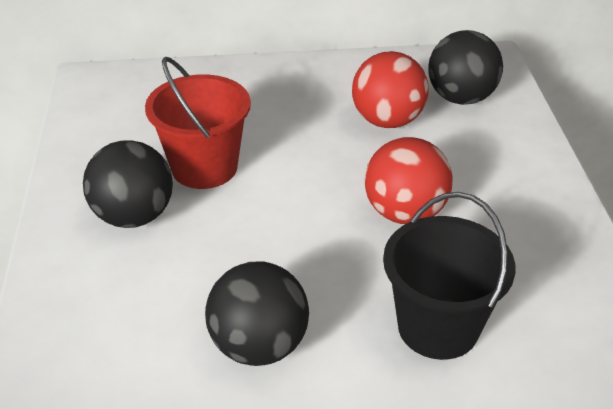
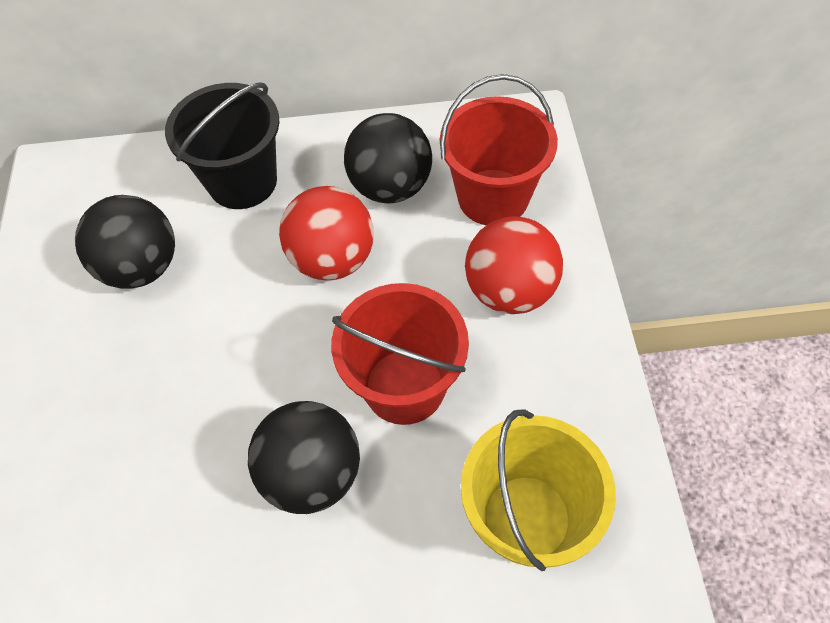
red bucket: [145,57,251,189] = 1 -> [331,283,469,425] [440,74,558,225] = 2
yellow bucket: none = 0 -> [461,409,616,571] = 1

